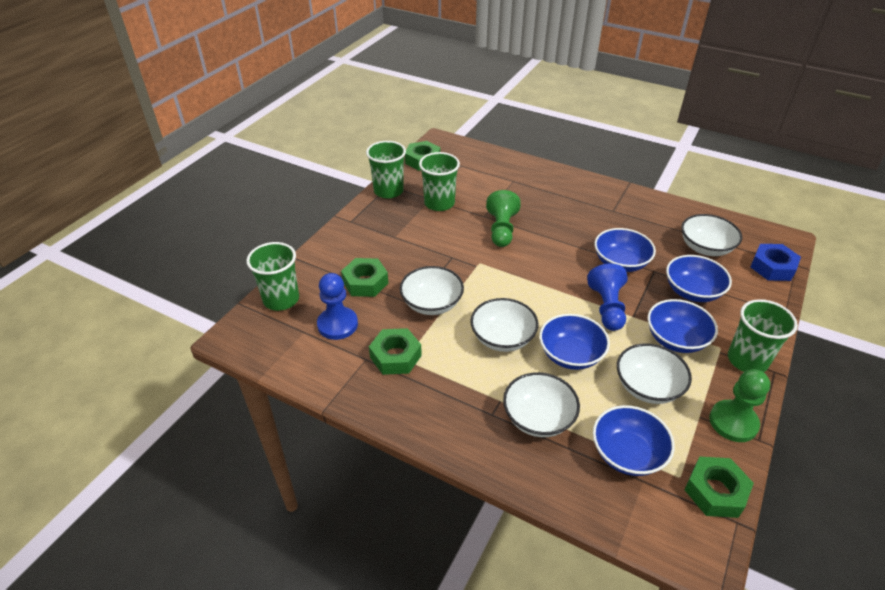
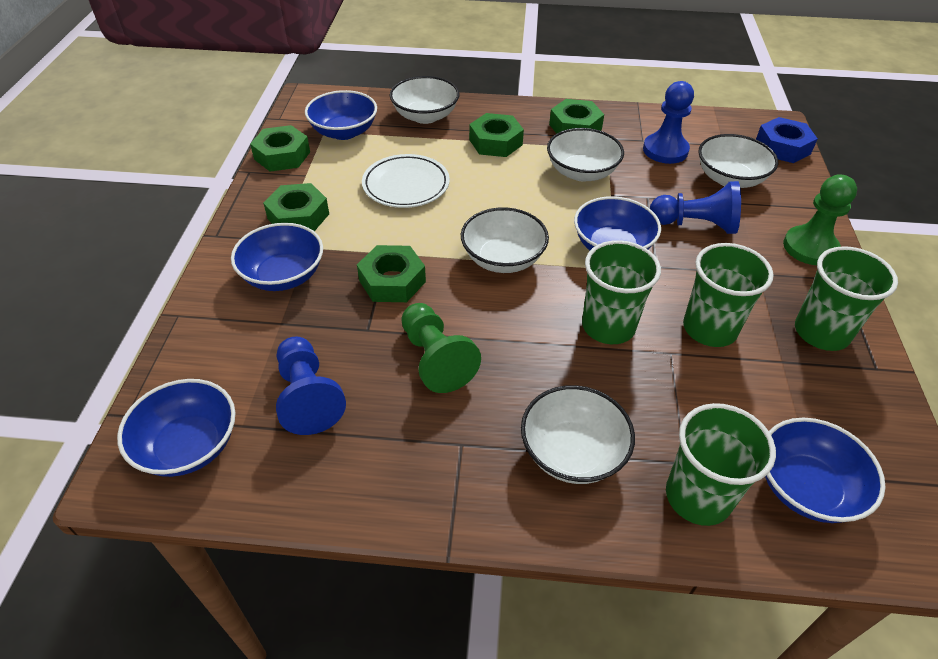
blue pawn: [317,273,358,340] [587,264,628,331] = 2 -> [276,337,346,435] [643,81,694,164] [650,181,741,234] = 3
green nut: [341,258,388,297] [369,328,422,375] [405,141,441,171] [684,457,754,518] = 4 -> [250,125,310,172] [263,183,329,231] [357,245,426,302] [469,113,524,157] [549,99,604,134] = 5
white plate: none = 0 -> [362,154,450,208] = 1

